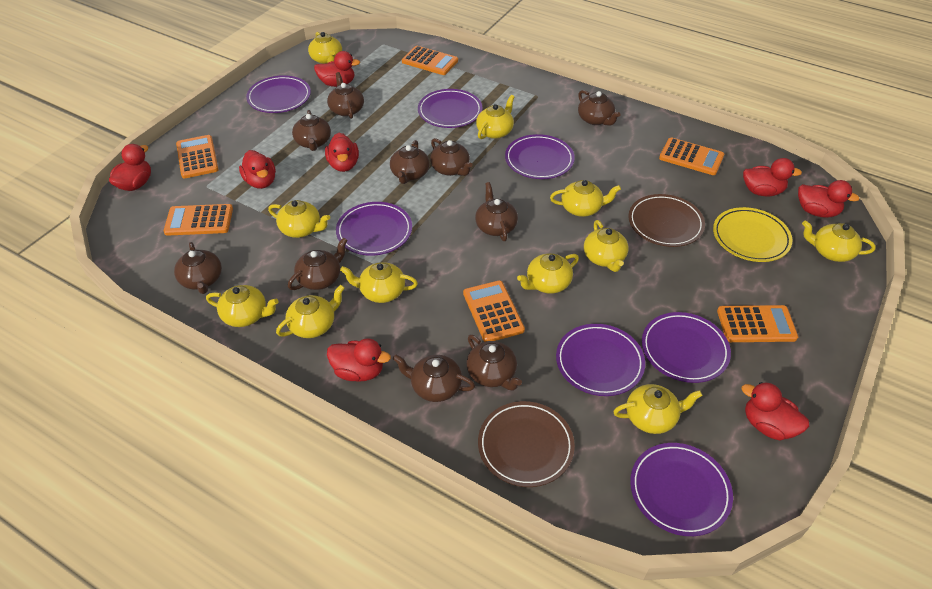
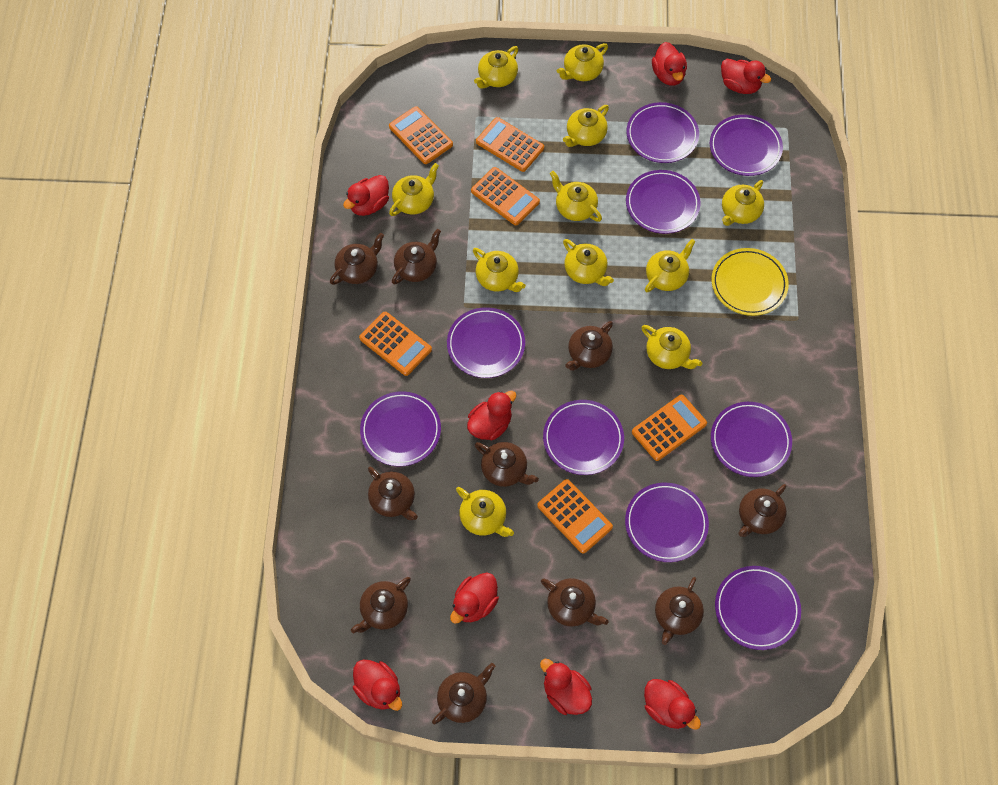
brown plate: [478,401,575,487] [628,194,705,247] = 2 -> none = 0
purple plate: [246,75,311,113] [336,202,412,256] [418,89,482,128] [505,134,575,179] [556,324,645,396] [630,443,733,536] [642,312,731,383] = 7 -> [360,391,441,467] [447,307,525,378] [543,400,624,475] [625,483,709,562] [626,102,699,163] [626,170,700,234] [710,115,783,176] [711,402,792,477] [715,566,801,650] = 9

